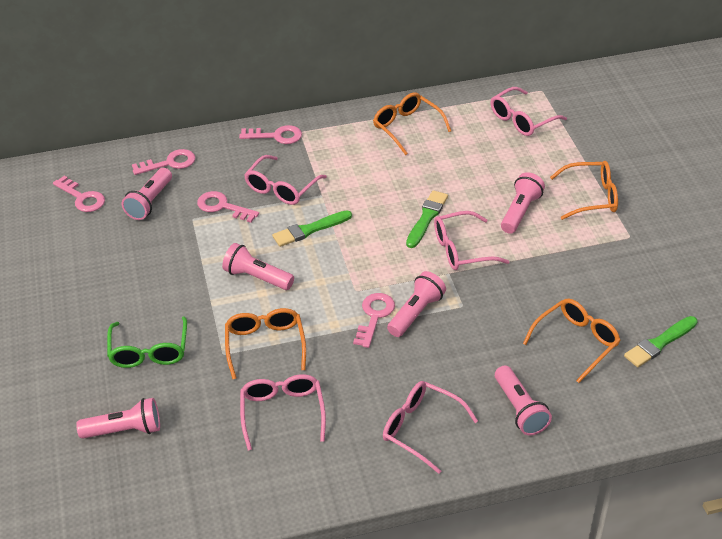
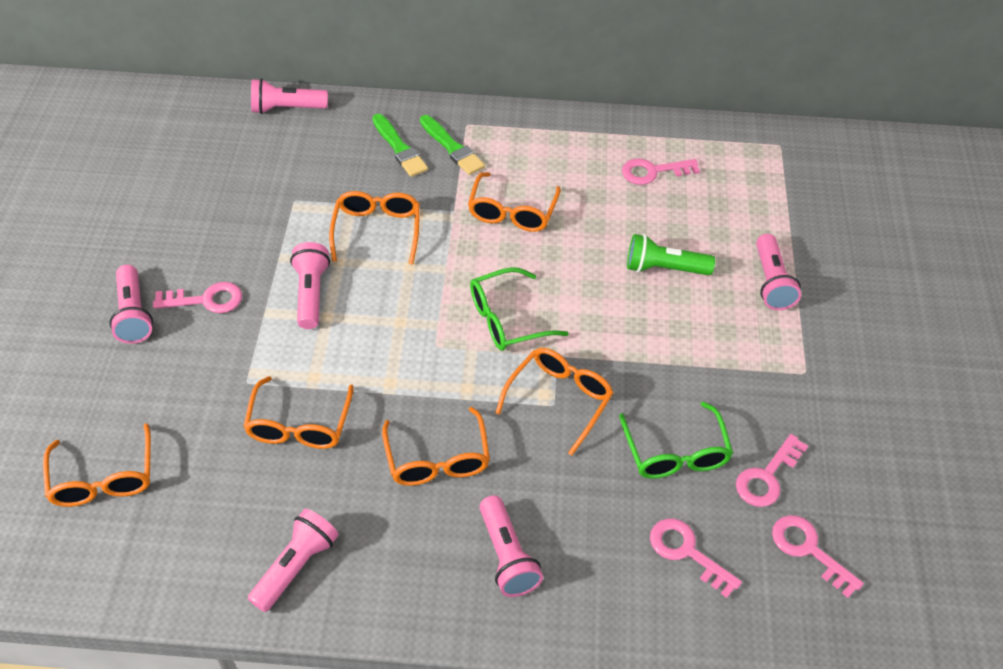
green brush: [272,210,352,247] [406,190,448,248] [624,316,698,367] = 3 -> [372,114,428,177] [420,115,485,175] = 2
green flashlight: none = 0 -> [627,234,715,275] = 1
green glasses: [107,316,187,368] = 1 -> [470,267,569,351] [619,402,733,479] = 2
orange glasses: [225,308,306,379] [373,93,451,155] [523,299,621,383] [550,161,618,220] = 4 -> [43,423,151,507] [243,376,354,449] [329,191,420,265] [382,407,490,486] [468,172,561,232] [495,348,613,456] = 6
pink glasses: [240,374,326,450] [244,155,327,205] [383,381,478,474] [434,211,510,270] [491,87,567,136] = 5 -> none = 0

